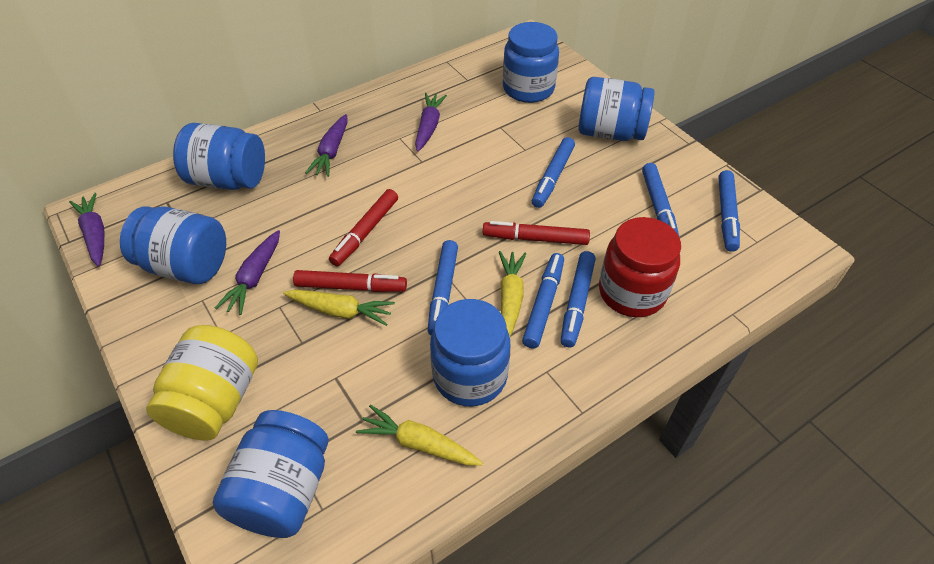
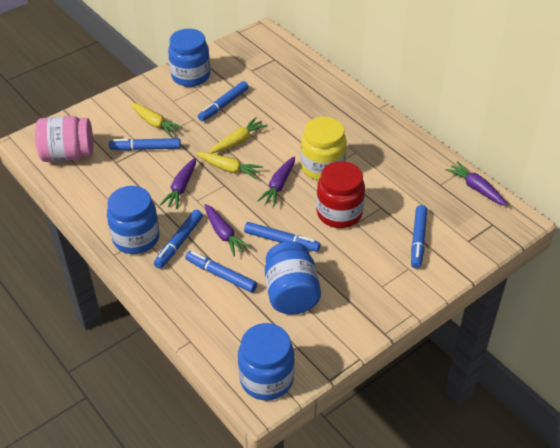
blue jar: [120,206,226,284] [173,123,265,190] [213,410,329,538] [430,299,510,406] [503,22,559,103] [578,77,654,141] = 6 -> [107,186,160,254] [168,29,210,87] [238,323,295,400] [265,241,321,315] = 4
pink jar: none = 0 -> [35,116,93,162] = 1
red marker: [293,270,407,292] [329,189,398,266] [483,221,590,245] = 3 -> none = 0

